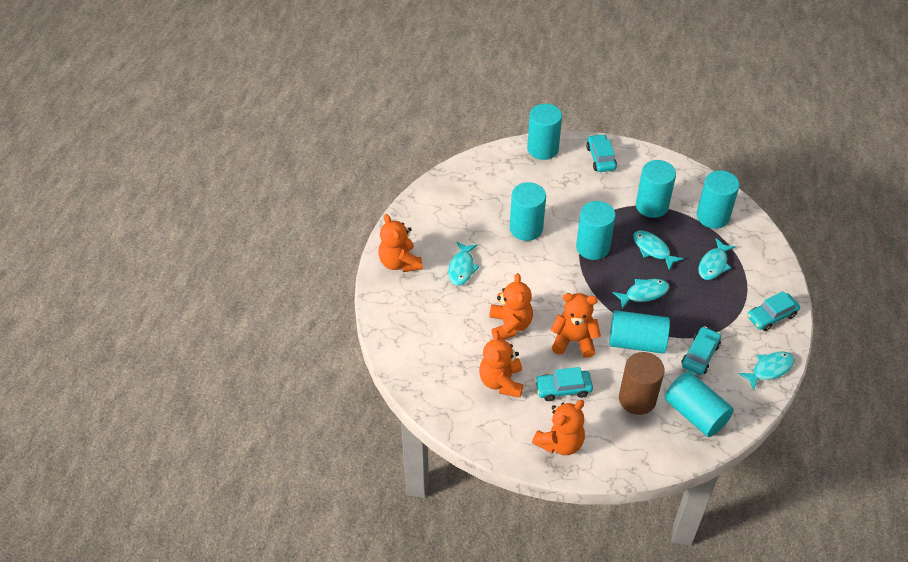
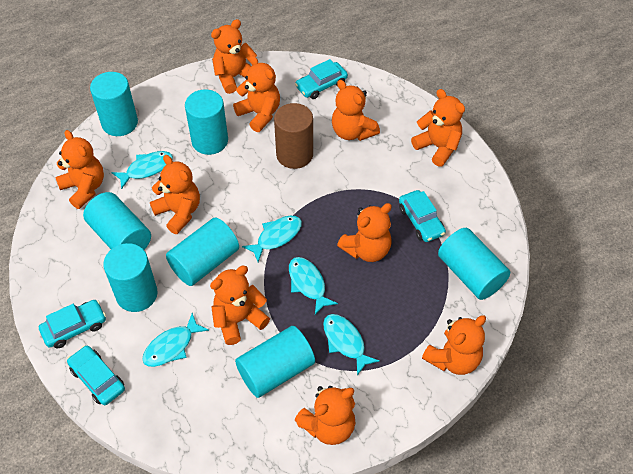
orange teddy bear: [378,214,423,272] [479,330,523,398] [489,273,533,339] [532,400,585,455] [551,293,601,358] = 5 -> [55,130,104,209] [150,155,200,234] [210,266,270,345] [211,19,257,94] [233,56,280,132] [294,386,356,445] [332,80,380,141] [337,203,392,262] [411,89,465,167] [422,315,486,375] = 10

